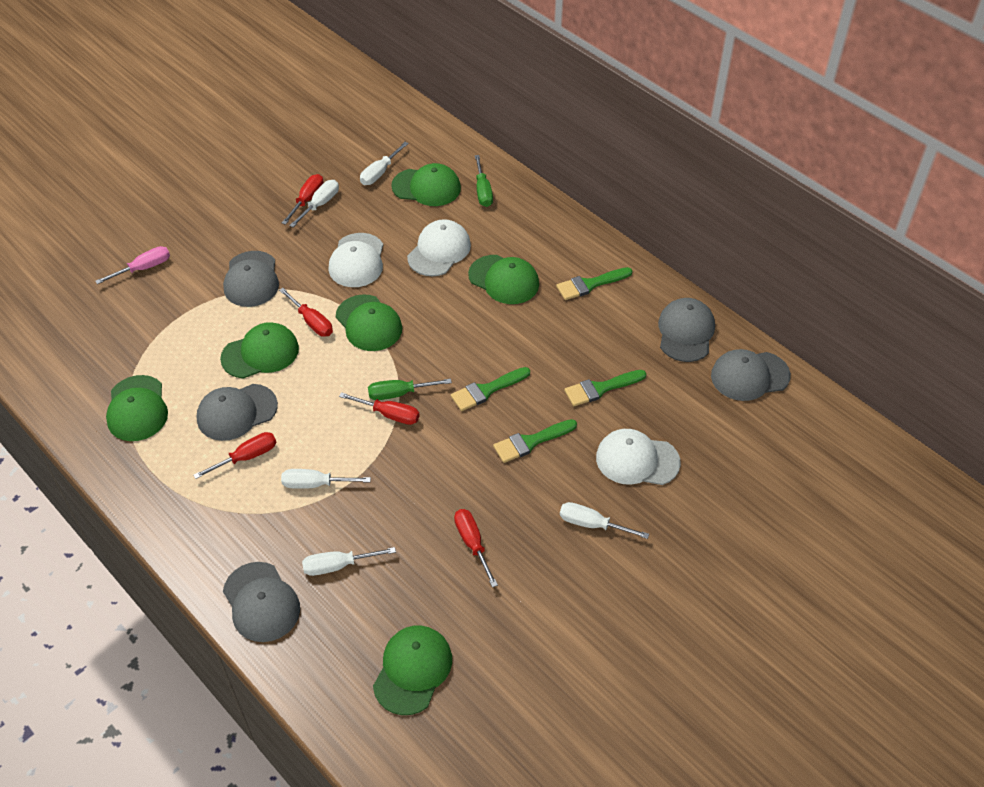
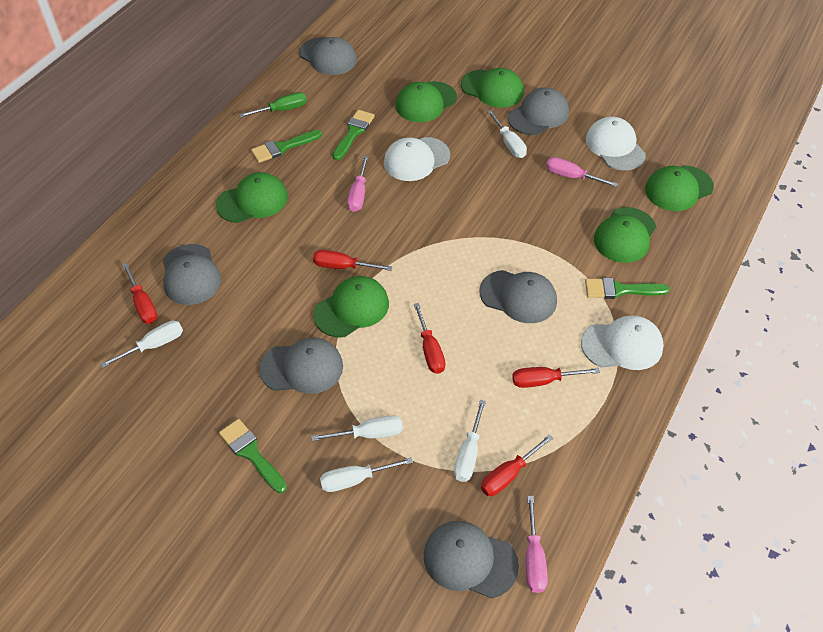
green screwdriver: [368,379,452,400] [475,155,493,207] = 2 -> [239,92,307,118] = 1
grey cap: [197,384,278,441] [223,251,279,307] [223,562,300,642] [658,298,715,362] [711,349,791,401] = 5 -> [163,244,221,305] [259,337,343,394] [299,37,357,75] [424,521,519,598] [479,270,557,323] [508,87,569,135] = 6
pink screwdriver: [95,246,170,284] = 1 -> [347,156,368,212] [526,496,548,593] [546,157,618,187] = 3

